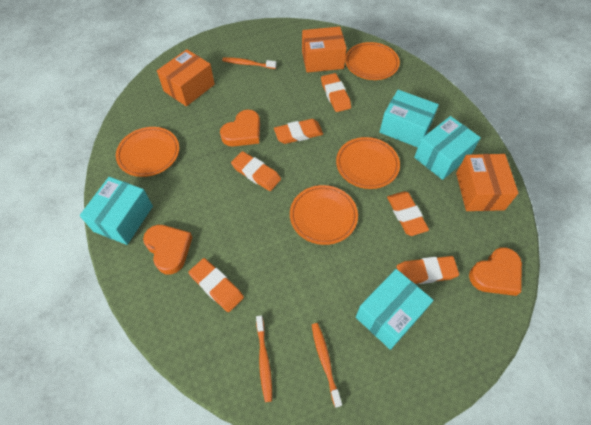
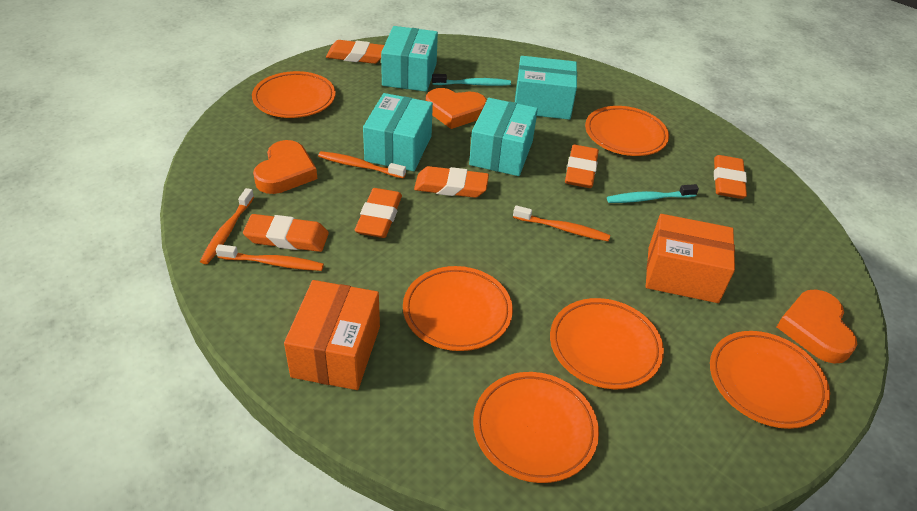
orange box: [157,49,215,106] [302,27,347,73] [456,154,518,211] = 3 -> [284,280,380,390] [646,214,735,303] = 2
orange plate: [116,127,179,177] [290,185,358,245] [336,137,400,189] [345,42,400,80] = 4 -> [252,71,336,118] [403,266,513,351] [473,372,599,483] [550,298,664,389] [585,106,669,156] [710,331,830,429] = 6
orange toothbrush: [222,57,277,69] [256,315,272,402] [312,323,342,408] = 3 -> [200,188,254,264] [216,244,324,271] [318,151,406,179] [513,205,610,242] = 4
turquoise toothbrush: none = 0 -> [432,74,511,86] [607,184,699,203] = 2

